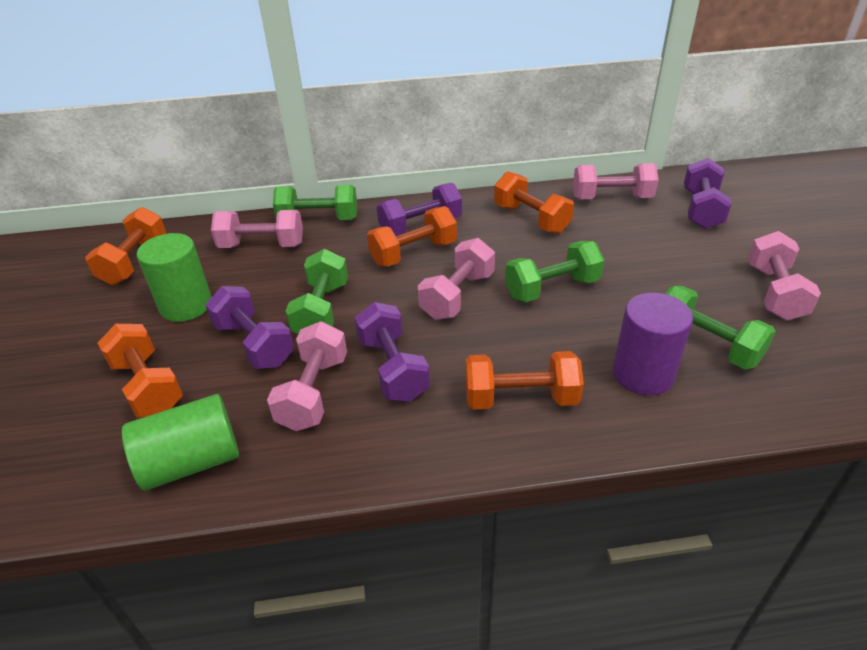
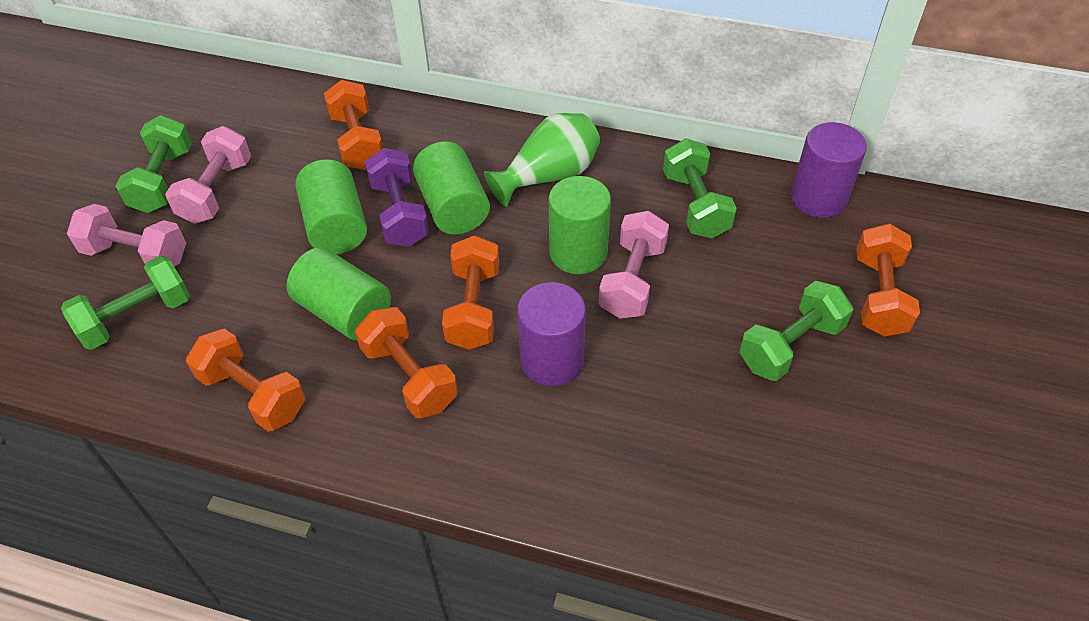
green cylinder: [122,394,239,490] [137,233,212,322] = 2 -> [286,247,391,340] [295,159,367,254] [413,141,490,235] [549,176,611,274] = 4
green vase: none = 0 -> [484,113,600,207] = 1
pink dumbbell: [211,210,303,248] [267,321,347,431] [418,238,495,320] [573,163,659,199] [748,231,821,321] = 5 -> [67,204,186,267] [165,126,251,224] [599,211,669,318] = 3
purple cylinder: [613,293,693,395] = 1 -> [517,282,586,386] [791,122,867,218] = 2
purple dumbbell: [205,286,294,369] [355,302,430,402] [376,183,462,236] [684,158,731,229] = 4 -> [365,148,429,247] = 1

